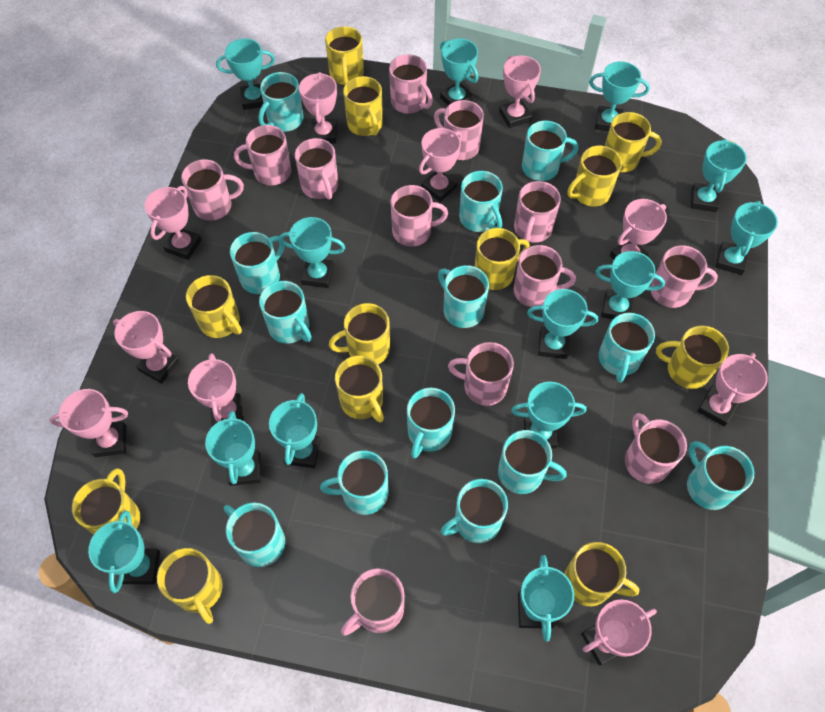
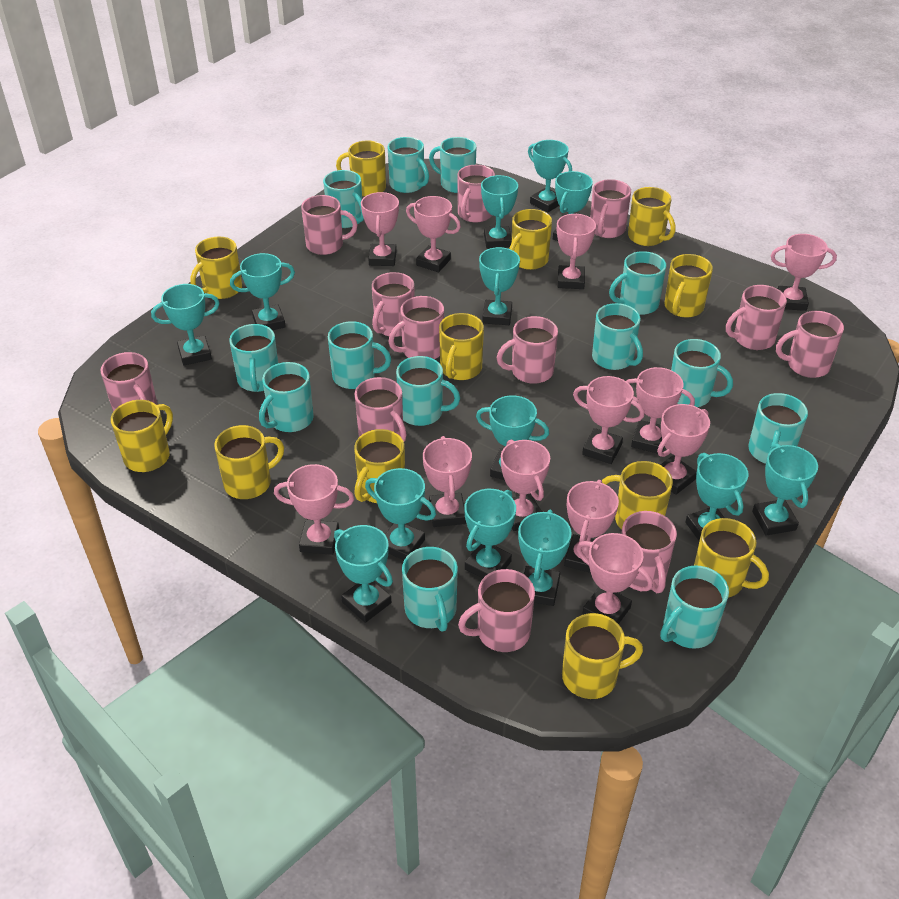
pink trophy: [50,389,128,457] [113,311,179,384] [145,186,202,260] [188,353,244,426] [299,72,337,144] [419,128,462,202] [499,55,541,128] [581,599,657,666] [610,199,667,259] [697,353,768,427] = 10 -> [274,464,354,555] [361,192,399,266] [406,196,461,272] [423,436,472,527] [501,439,550,531] [557,214,596,289] [564,480,619,573] [573,376,644,464] [576,533,653,624] [626,367,695,454] [657,404,710,495] [771,234,837,311] = 12

